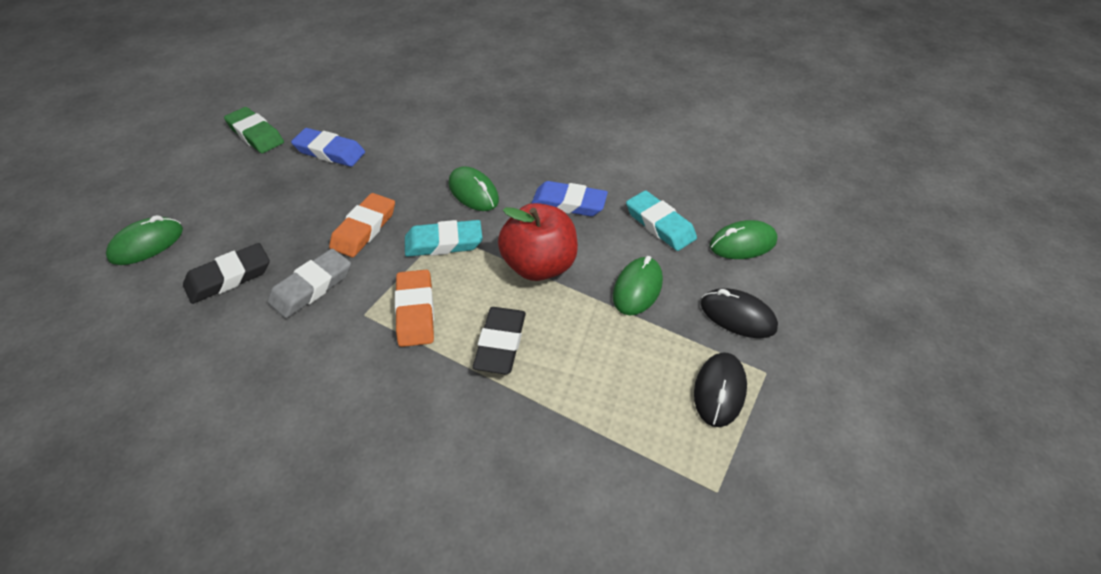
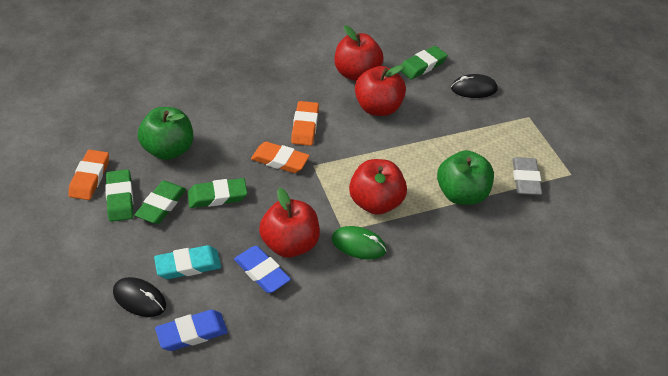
black eraser: [183,243,270,304] [473,307,526,374] = 2 -> none = 0
green apple: none = 0 -> [138,107,193,160] [437,150,494,205] = 2
green eraser: [224,107,284,153] = 1 -> [105,169,133,222] [135,181,186,224] [188,178,247,208] [400,46,448,79] = 4
green mouse: [106,215,183,265] [448,166,499,211] [613,256,663,315] [710,220,778,259] = 4 -> [332,226,386,259] = 1
orange eraser: [329,193,395,257] [395,270,434,347] = 2 -> [68,150,109,200] [251,142,310,173] [291,101,319,146] = 3
red apple: [498,203,578,281] = 1 -> [259,188,320,258] [335,25,384,81] [349,159,407,215] [355,65,406,116] = 4
turquoise eraser: [405,220,483,257] [626,190,697,251] = 2 -> [154,245,221,279] = 1

